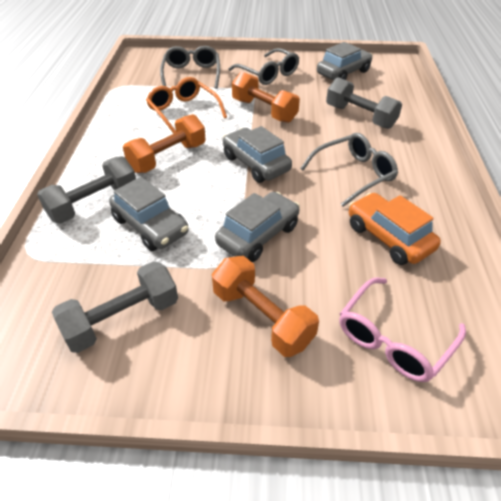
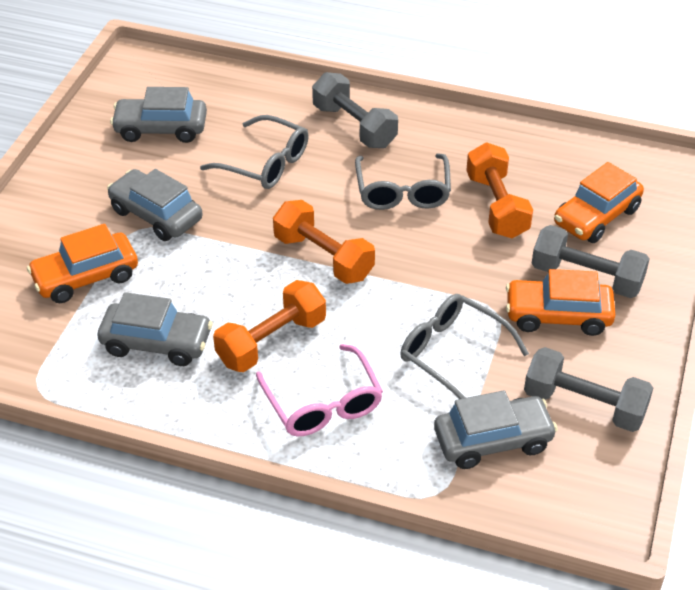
orange car: [349,193,441,265] = 1 -> [27,224,138,303] [506,269,615,336] [554,162,644,243] = 3
orange glasses: [146,77,227,134] = 1 -> none = 0

